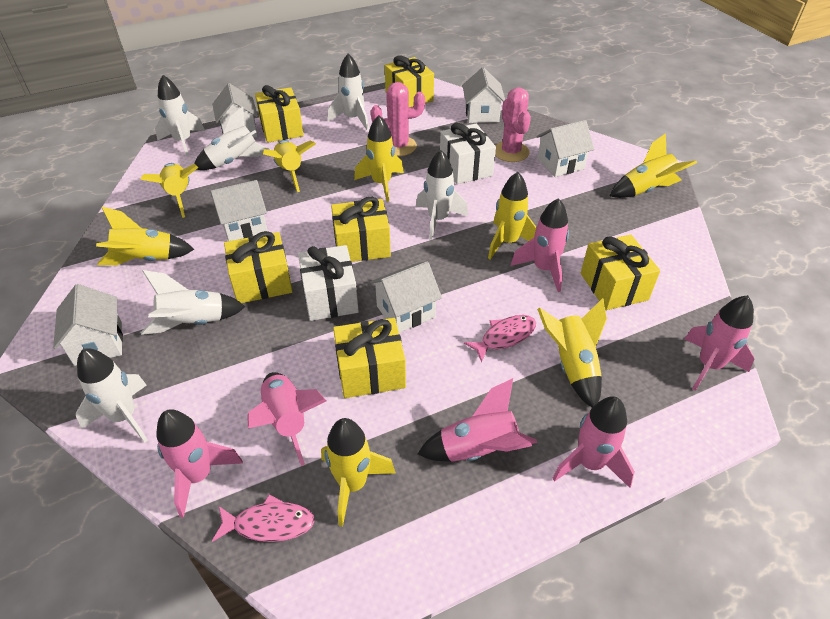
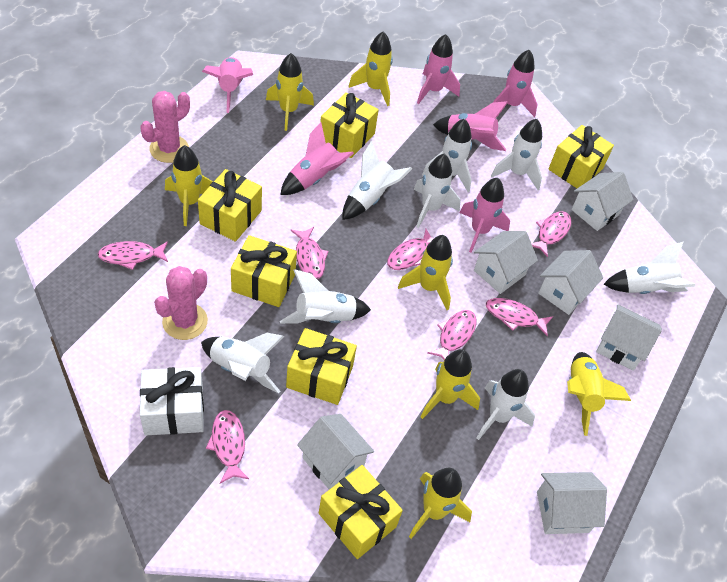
pink fish: [212,494,315,542] [464,315,536,363] = 2 -> [98,241,168,270] [206,410,249,483] [291,227,328,279] [387,229,434,270] [427,310,476,360] [486,298,553,336] [531,211,571,257] = 7
white gift: [298,245,359,321] [440,123,496,184] = 2 -> [140,367,204,436] = 1
white rocket: [76,348,148,443] [141,270,245,335] [155,75,205,156] [194,106,271,170] [328,54,369,130] [416,150,468,240] = 6 -> [201,333,284,393] [280,269,371,324] [342,141,412,220] [414,154,461,228] [422,118,472,192] [477,369,535,440] [491,119,542,190] [603,241,695,294] = 8
yellow rocket: [96,206,194,265] [141,163,199,218] [263,140,316,192] [321,418,396,527] [354,115,404,202] [488,172,537,259] [537,298,607,407] [610,133,697,198] = 8 -> [165,145,213,226] [266,53,314,131] [348,31,393,106] [398,235,453,310] [409,468,472,539] [421,349,480,419] [567,352,631,436] = 7

